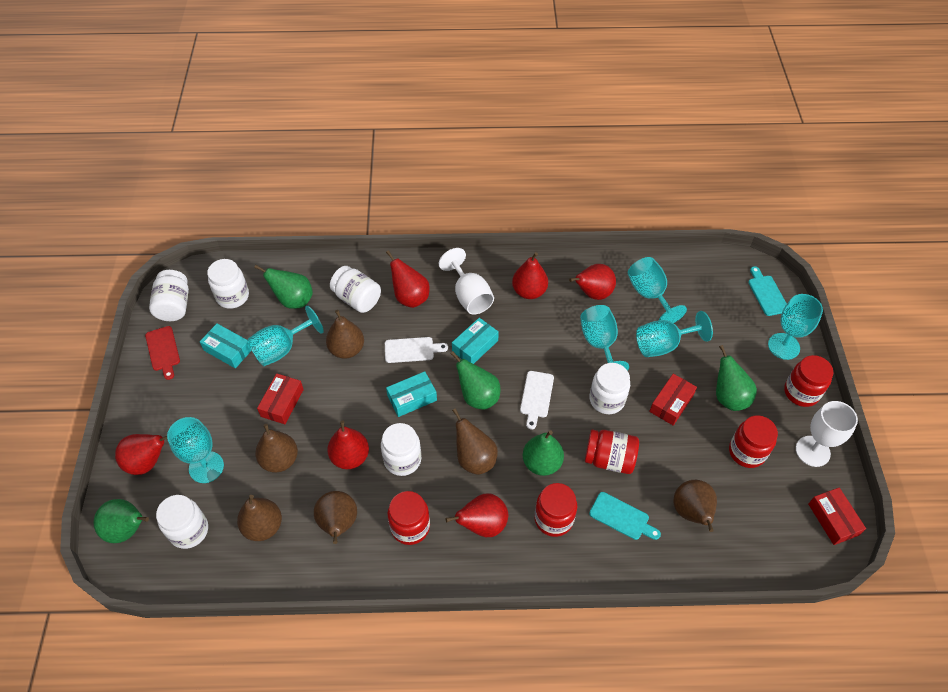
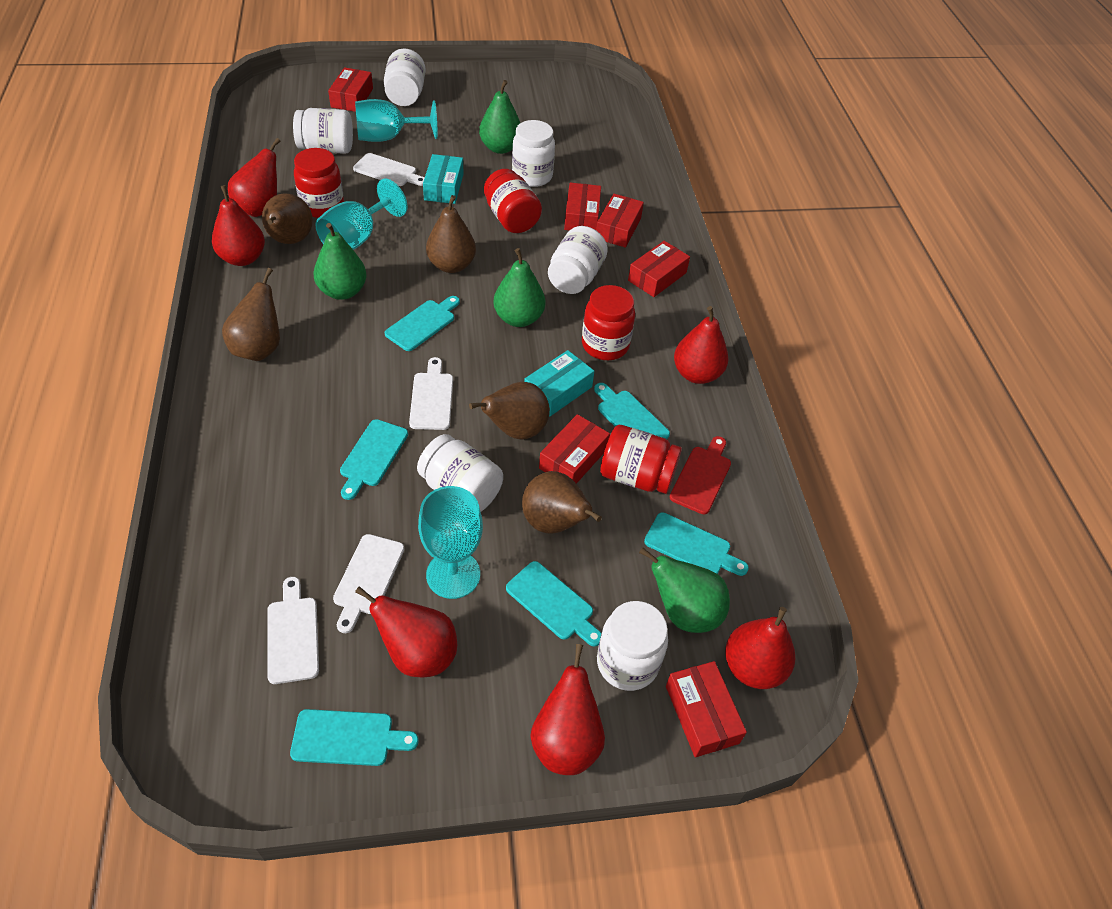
brown pear: [237,495,282,541] [255,424,298,472] [314,491,357,544] [326,310,364,359] [452,408,498,475] [673,480,717,532] = 6 -> [222,268,280,361] [262,193,313,244] [426,195,476,273] [469,382,550,440] [522,471,602,534] = 5
green pear: [93,499,149,543] [254,265,313,309] [451,351,500,409] [523,430,564,476] [716,345,757,411] = 5 -> [314,223,367,300] [479,80,520,154] [494,248,546,327] [639,547,730,633] = 4
red box: [257,373,304,424] [649,374,697,426] [808,487,866,545] = 3 -> [328,67,373,112] [539,414,610,484] [564,183,601,231] [596,194,644,248] [628,241,690,297] [666,661,747,757] = 6
red jar: [388,491,430,545] [534,483,577,537] [585,429,639,474] [729,415,778,468] [784,355,834,407] = 5 -> [294,148,344,218] [484,169,542,233] [582,285,635,360] [600,425,682,494] = 4
turquoise box: [200,324,252,368] [386,371,437,417] [452,318,499,364] = 3 -> [423,154,463,204] [524,350,594,416] = 2
turquoise cutting board: [589,492,661,540] [748,266,787,316] = 2 -> [290,709,419,766] [340,419,408,500] [385,296,460,351] [506,561,601,647] [594,383,670,439] [644,512,749,576] = 6
turquoise goblet: [167,417,224,483] [247,306,324,366] [580,305,629,371] [628,257,687,323] [636,311,713,357] [768,294,823,360] = 6 -> [316,178,408,250] [355,99,437,142] [418,486,483,599] = 3
white cutting board: [385,337,448,363] [520,371,554,430] = 2 -> [267,577,319,684] [333,534,404,633] [353,153,424,186] [409,357,453,430] = 4
white goblet: [439,248,494,315] [796,401,858,467] = 2 -> none = 0

